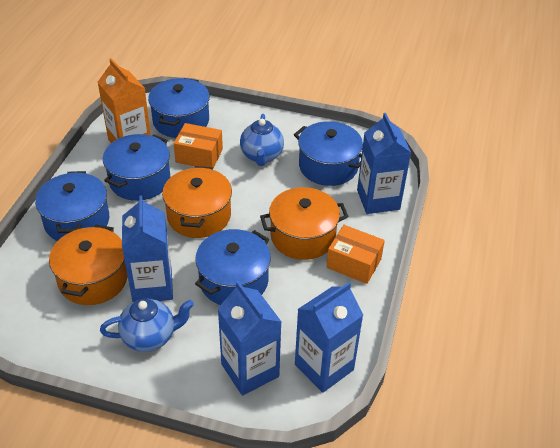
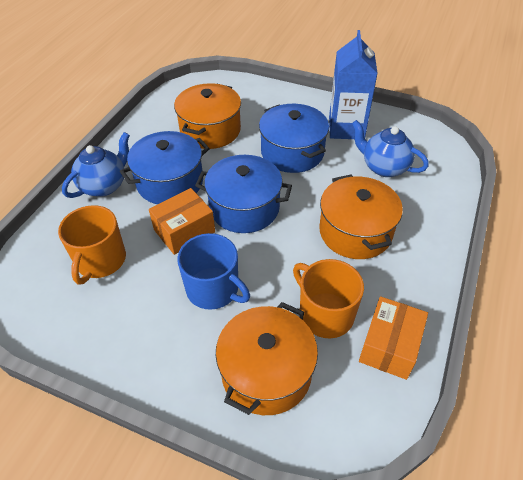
blue carton: [122,196,173,302] [218,281,282,396] [295,282,363,393] [357,113,411,214] = 4 -> [329,30,378,139] = 1
blue mug: none = 0 -> [177,233,250,310] = 1
blue pot: [35,171,109,241] [103,134,170,201] [148,78,210,138] [195,229,271,305] [294,121,363,186] = 5 -> [120,131,210,204] [195,155,292,233] [259,104,329,173] = 3
orange carton: [98,58,151,143] = 1 -> none = 0
orange mug: none = 0 -> [58,205,126,285] [293,259,364,338] = 2

